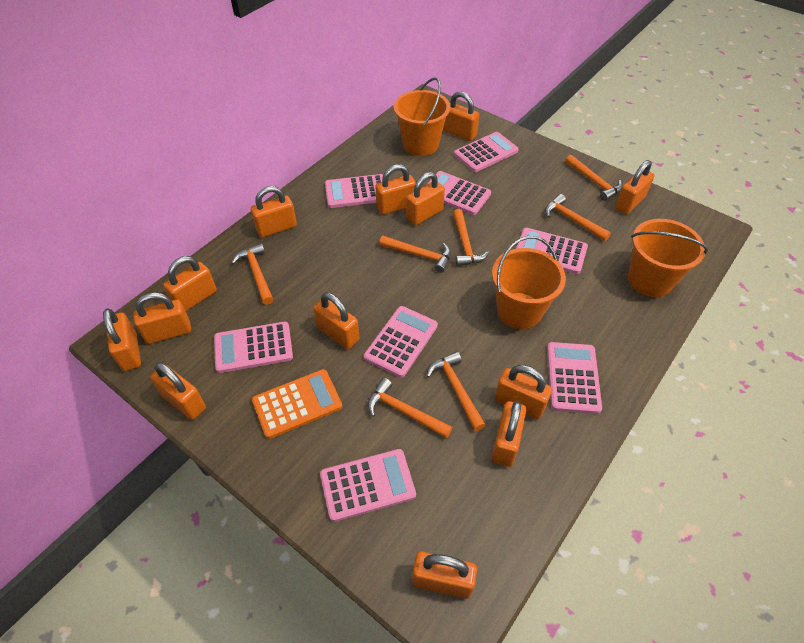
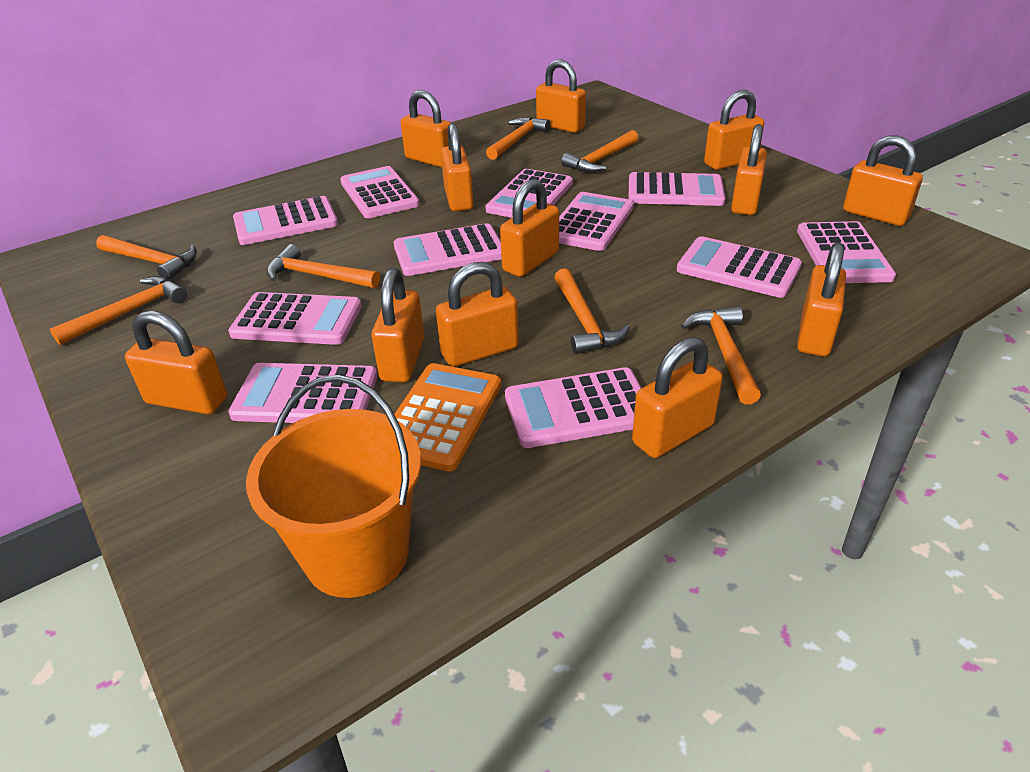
orange bucket: [394,77,450,156] [492,236,566,329] [628,219,708,297] = 3 -> [246,375,421,598] = 1
orange padlock: [103,308,141,371] [133,292,191,344] [150,362,206,420] [163,256,217,311] [251,186,297,237] [313,292,359,349] [375,164,416,214] [406,172,445,225] [412,551,477,599] [443,91,479,141] [492,401,526,467] [495,365,552,419] [615,160,655,214] = 13 -> [125,311,227,414] [371,268,424,382] [401,90,451,168] [436,262,519,367] [441,123,474,211] [500,179,559,277] [536,59,586,133] [632,337,723,458] [704,90,764,170] [731,124,767,215] [797,242,846,356] [843,135,923,226] = 12
pink calculator: [214,322,293,373] [320,449,416,522] [325,174,383,208] [364,306,438,378] [427,171,491,215] [454,132,519,172] [516,228,588,274] [547,342,602,414] = 8 -> [228,292,362,345] [228,363,378,423] [233,196,338,245] [340,166,420,218] [394,223,502,276] [486,169,573,218] [505,367,641,448] [559,192,634,251] [628,172,725,206] [677,236,802,298] [797,221,896,283] = 11

